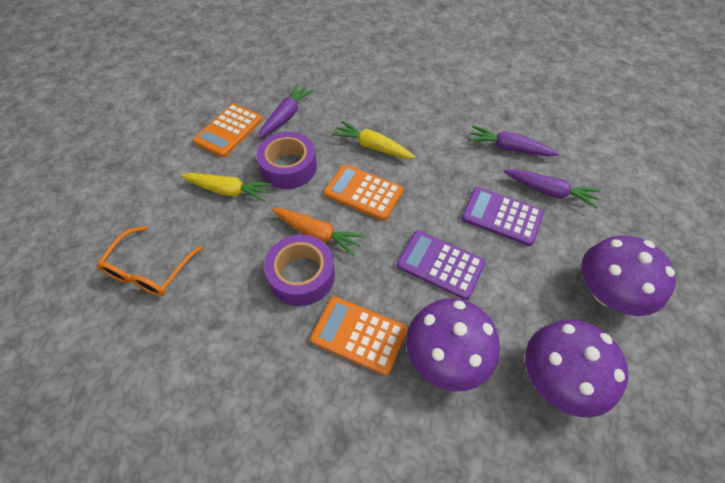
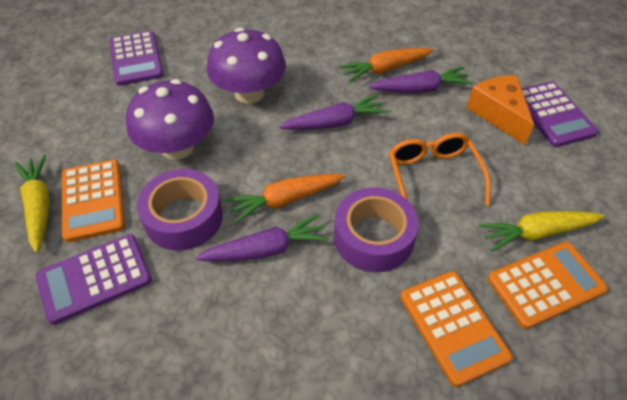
orange carrot: [272,208,365,256] = 1 -> [225,174,345,224] [339,48,433,82] = 2
orange cheese: none = 0 -> [467,75,534,145] = 1
purple calculator: [397,230,486,300] [461,187,544,246] = 2 -> [36,234,152,325] [109,31,164,86] [522,81,598,147] = 3
purple mushroom: [406,298,500,392] [525,320,629,417] [581,236,676,316] = 3 -> [126,79,214,160] [207,28,286,103] = 2

